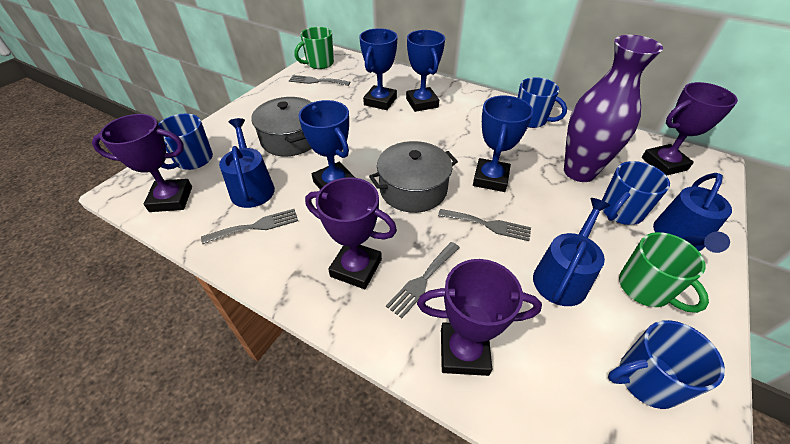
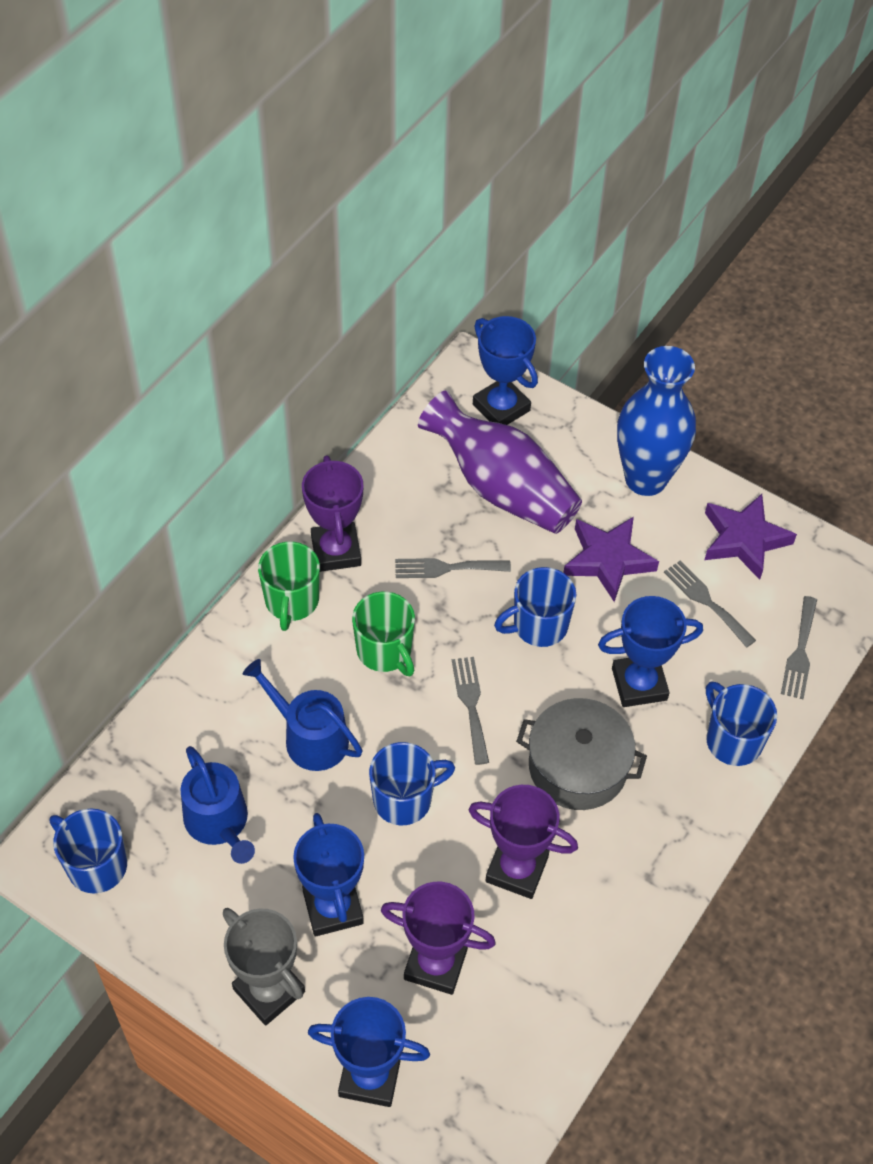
blue vase: none = 0 -> [617,346,696,496] = 1
blue watering can: [219,118,275,208] [533,198,611,306] [653,173,732,253] = 3 -> [181,746,255,864] [243,659,362,771] = 2
grey pot: [251,97,312,156] [369,141,458,213] = 2 -> [516,698,647,810] = 1
grey trophy: none = 0 -> [223,908,305,1025] = 1
purple star: none = 0 -> [563,517,659,602] [705,494,797,580] = 2
purple trophy: [92,114,192,212] [305,177,397,289] [417,259,542,376] [642,82,738,176] = 4 -> [302,455,363,572] [381,882,496,995] [469,785,578,899] = 3

